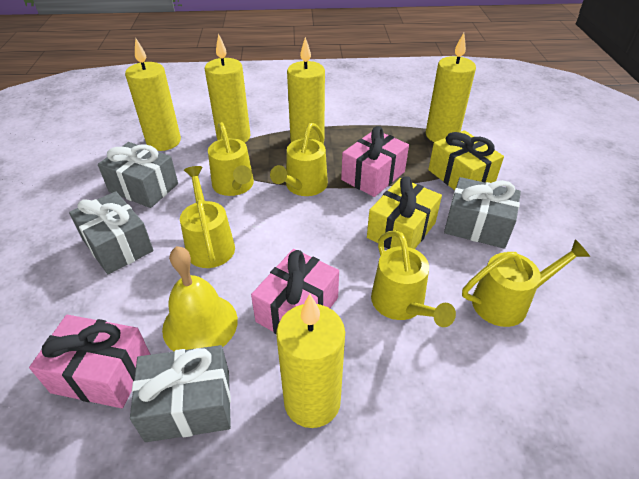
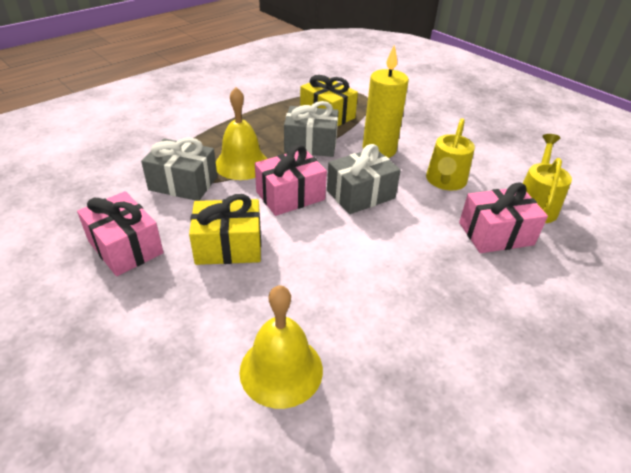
grey gift: [69,192,154,274] [98,142,178,208] [130,345,231,442] [444,177,521,249] = 4 -> [141,138,217,201] [284,101,339,157] [327,144,401,214] = 3
yellow bell: [162,246,238,351] = 1 -> [216,87,267,180] [239,285,323,409] = 2
yellow candle: [125,38,181,151] [205,33,250,143] [276,294,345,428] [287,37,325,142] [426,33,476,142] = 5 -> [362,44,409,158] = 1
yellow watering can: [180,166,235,268] [208,122,254,196] [270,123,328,196] [371,230,456,327] [462,239,590,327] = 5 -> [426,118,475,190] [523,134,572,223] = 2

